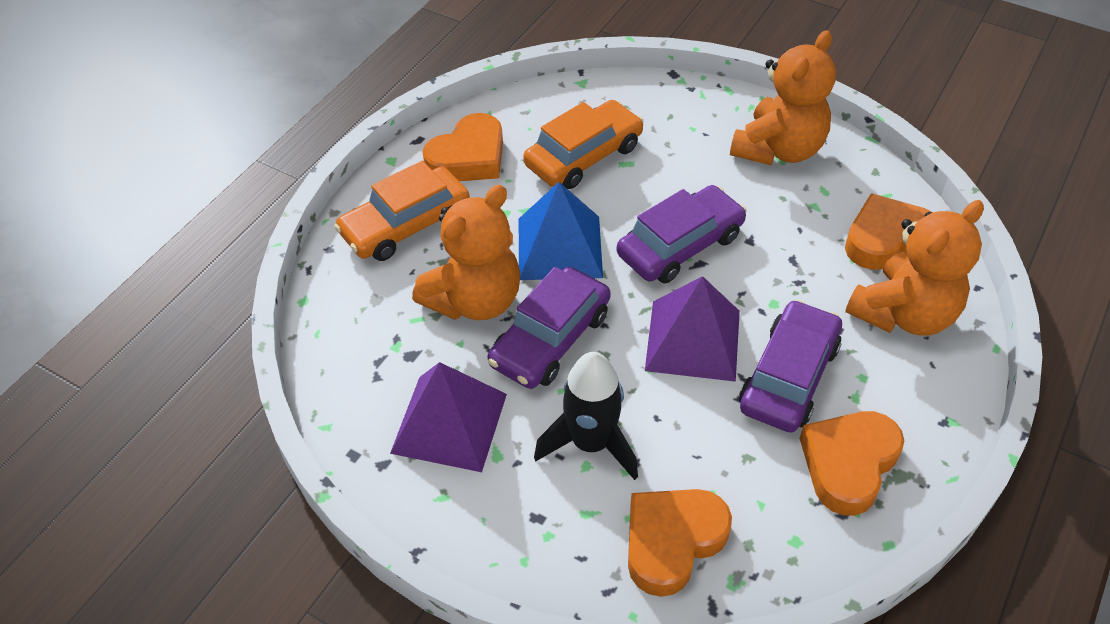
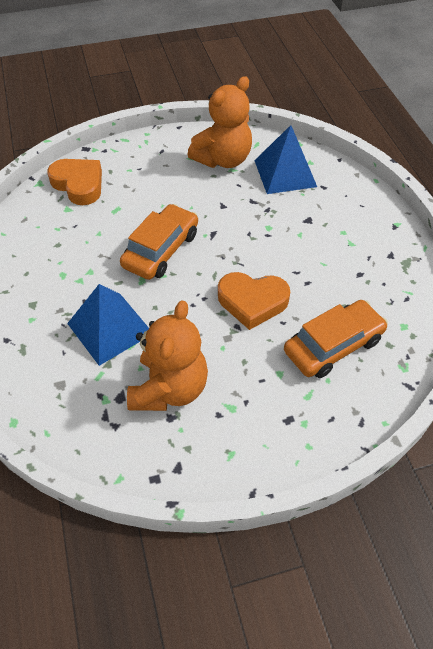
black rocket: [534,352,638,480] = 1 -> none = 0
blue pyramid: [519,182,603,280] = 1 -> [67,284,149,366] [254,125,317,194] = 2
orange heart: [422,113,503,181] [628,489,732,597] [799,411,904,516] [845,193,933,270] = 4 -> [47,159,102,205] [218,272,290,330] = 2
orange teddy bear: [412,184,520,320] [730,30,836,165] [845,200,984,335] = 3 -> [127,300,208,411] [187,76,252,168] = 2
purple car: [487,267,611,389] [617,185,747,283] [739,300,842,433] = 3 -> none = 0
purple pyramid: [390,362,507,472] [645,276,740,382] = 2 -> none = 0

